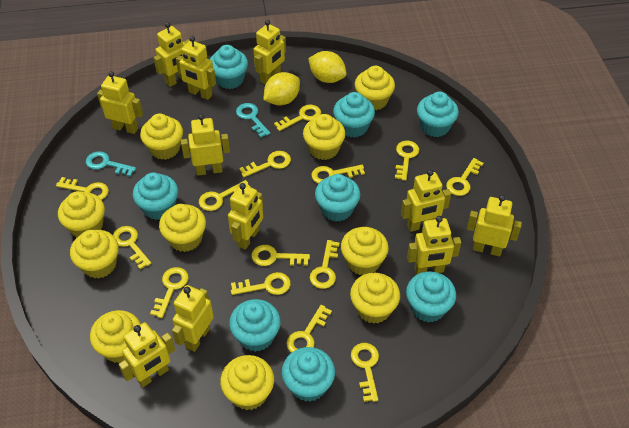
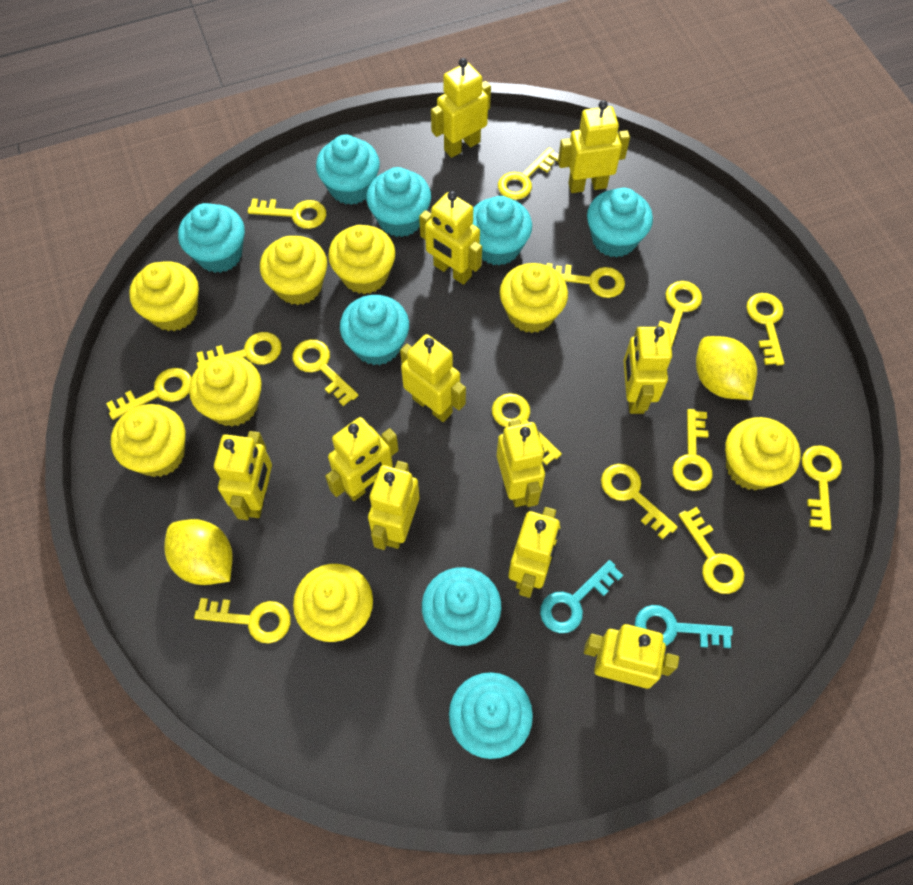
yellow cupcake: [58,191,105,238] [70,230,119,279] [90,310,141,363] [140,114,183,160] [159,204,206,252] [220,355,274,410] [303,114,346,160] [341,227,389,275] [350,273,400,324] [355,66,395,110] = 10 -> [111,404,185,477] [129,261,199,331] [189,355,261,427] [260,236,327,305] [293,564,373,642] [328,225,395,294] [500,263,568,333] [725,417,801,490] = 8

